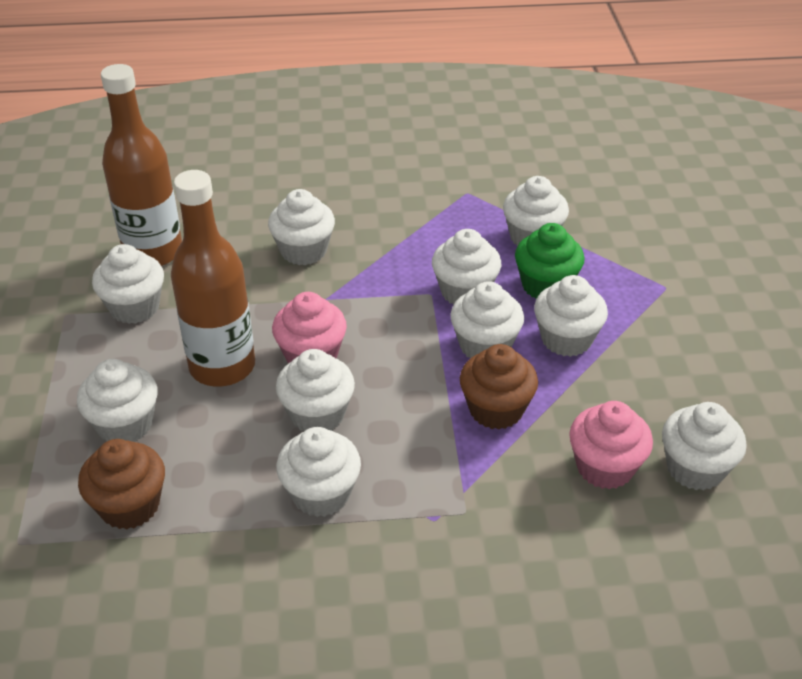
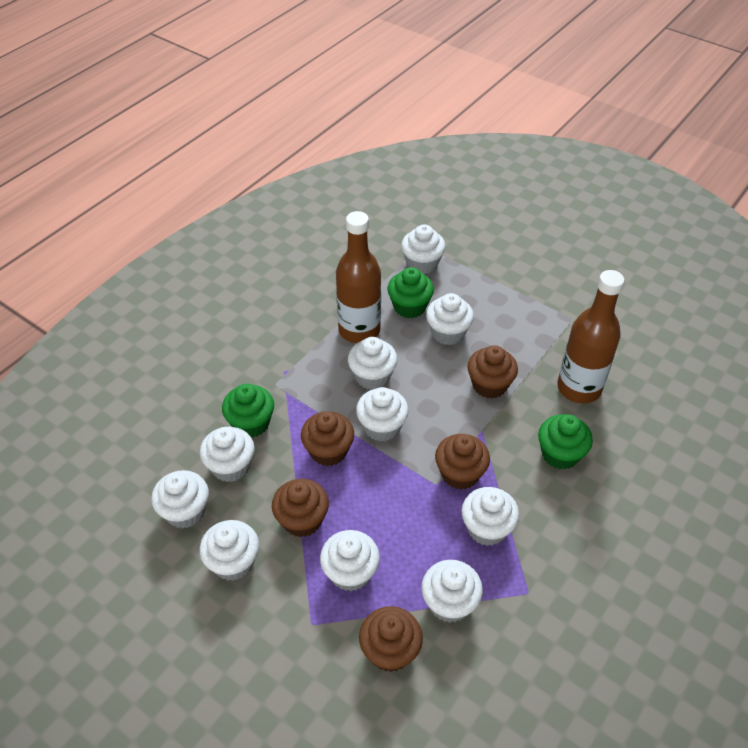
brown cupcake: [78,439,165,530] [460,344,538,430] = 2 -> [272,479,329,537] [301,411,354,466] [359,606,423,672] [435,434,490,490] [467,345,518,399] = 5
green cupcake: [515,223,585,299] = 1 -> [222,384,274,438] [387,267,434,318] [538,414,593,470] = 3
pink cupcake: [272,292,347,364] [569,401,653,489] = 2 -> none = 0

